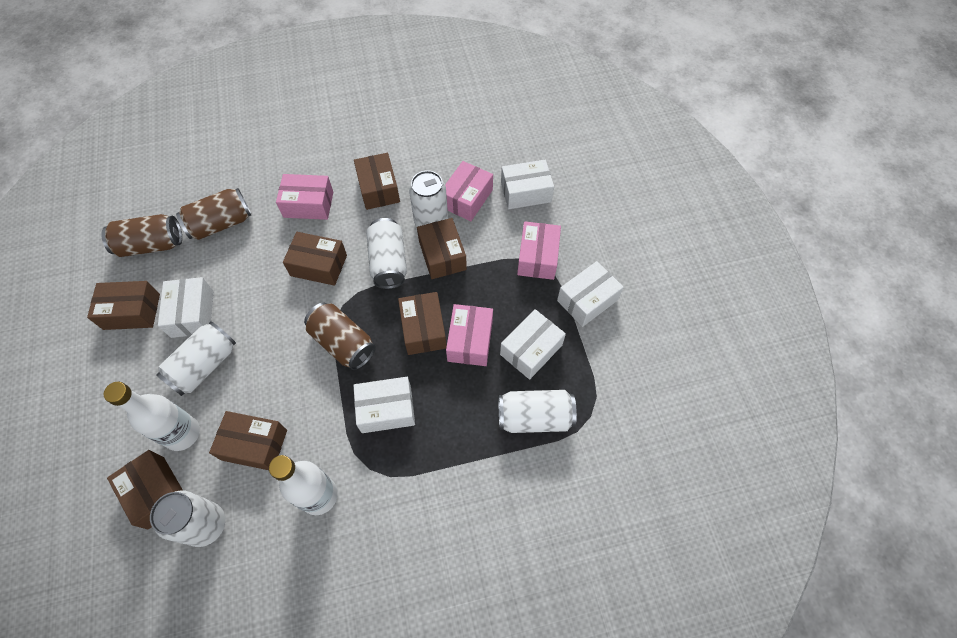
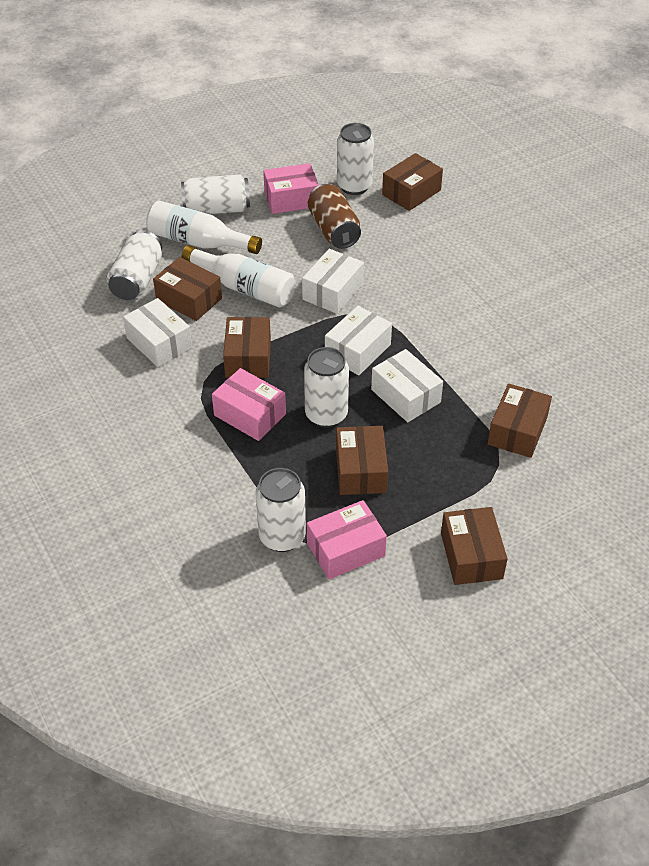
brown box: [87,281,160,330] [107,450,183,529] [209,411,287,470] [283,232,347,286] [354,153,400,210] [398,292,447,355] [417,218,467,279] = 7 -> [153,257,222,321] [223,317,271,378] [336,426,388,495] [382,153,443,211] [441,507,508,585] [488,383,552,458] = 6
brown can: [102,214,182,257] [176,188,252,240] [304,302,376,370] = 3 -> [308,184,361,249] = 1
pink box: [276,174,333,220] [445,161,493,221] [446,304,493,366] [517,221,561,280] = 4 -> [212,368,286,441] [263,163,319,214] [307,500,387,580] = 3
white box: [158,277,213,338] [353,377,415,433] [500,309,566,380] [501,160,554,209] [557,261,624,327] = 5 -> [123,298,192,367] [302,249,364,314] [325,306,392,375] [371,349,443,422] = 4

